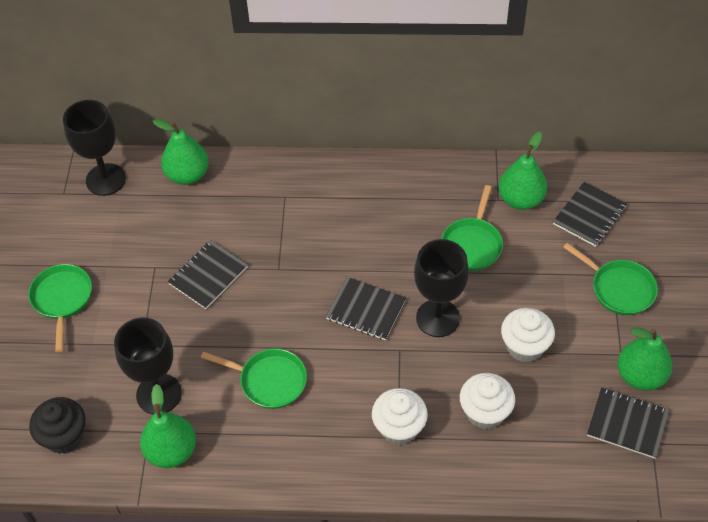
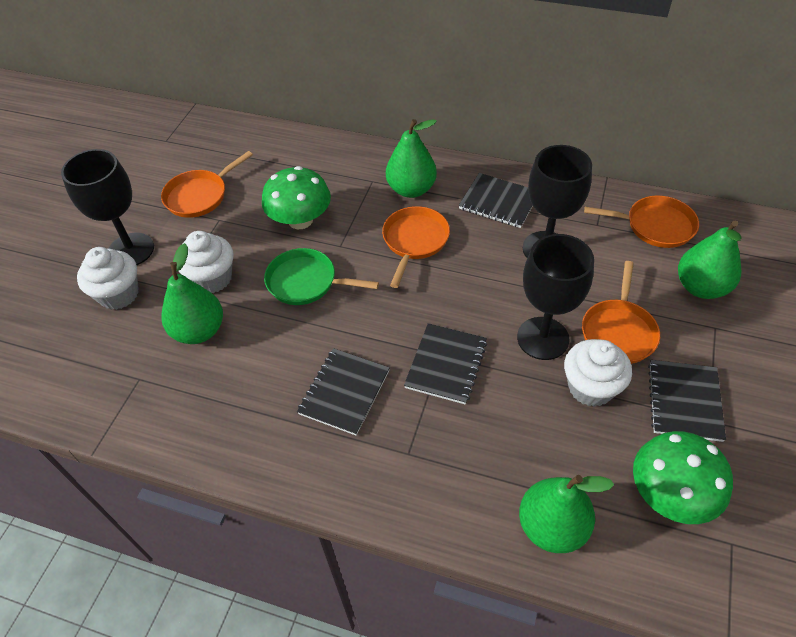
black cupcake: [29,397,86,454] = 1 -> none = 0
green mushroom: none = 0 -> [262,166,331,229] [633,431,733,524] = 2
green pan: [28,264,92,352] [201,349,307,409] [441,185,503,271] [563,243,658,315] = 4 -> [264,248,379,305] = 1
orange pan: none = 0 -> [161,151,253,218] [382,206,450,288] [582,261,660,364] [584,196,699,248] = 4

